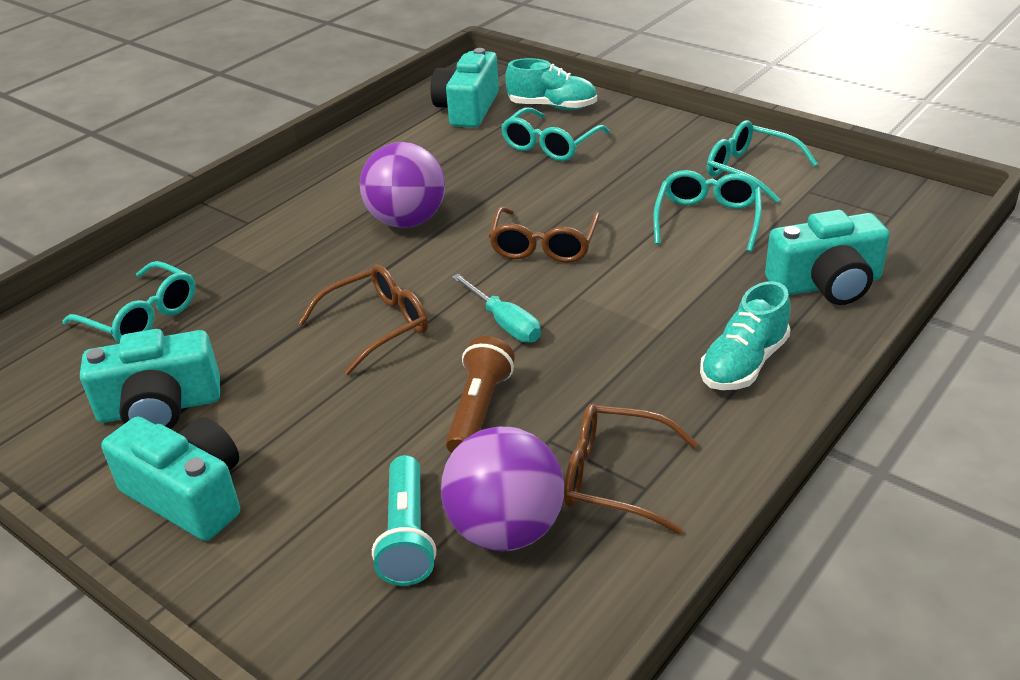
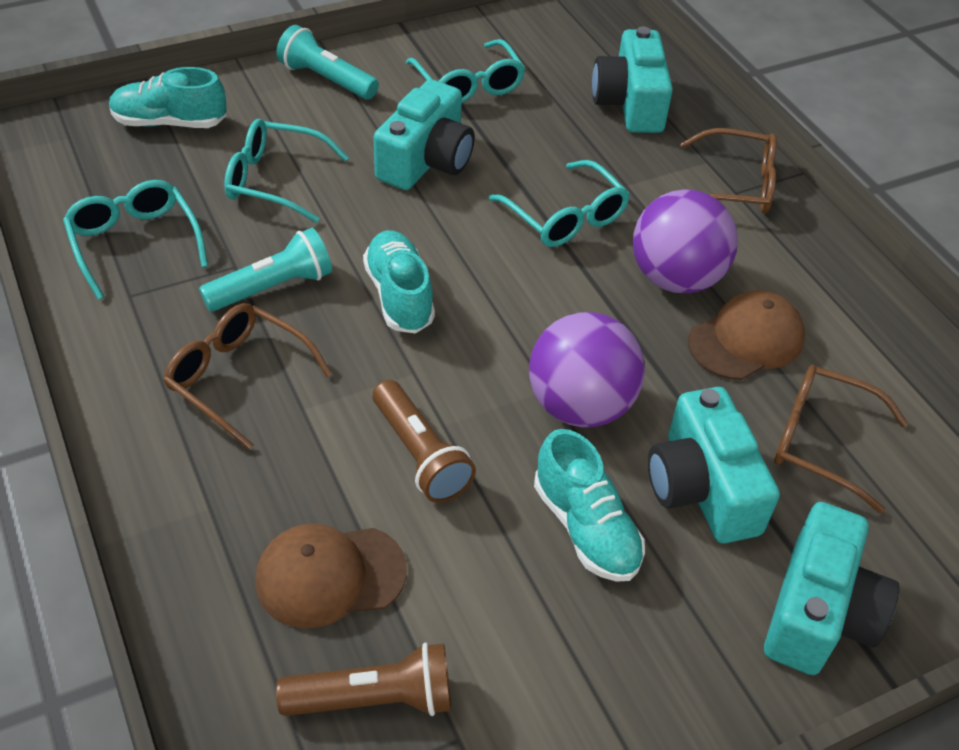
brown cap: none = 0 -> [255,524,407,628] [688,290,805,380] = 2
brown flashlight: [446,336,515,453] = 1 -> [276,643,451,716] [373,380,476,503] = 2
turquoise flashlight: [372,455,436,586] = 1 -> [199,228,332,312] [276,25,379,100] = 2
turquoise screwdriver: [452,274,541,342] = 1 -> none = 0
turquoise shoe: [505,58,597,110] [700,281,791,390] = 2 -> [109,67,227,128] [363,230,435,333] [534,429,645,582] = 3

